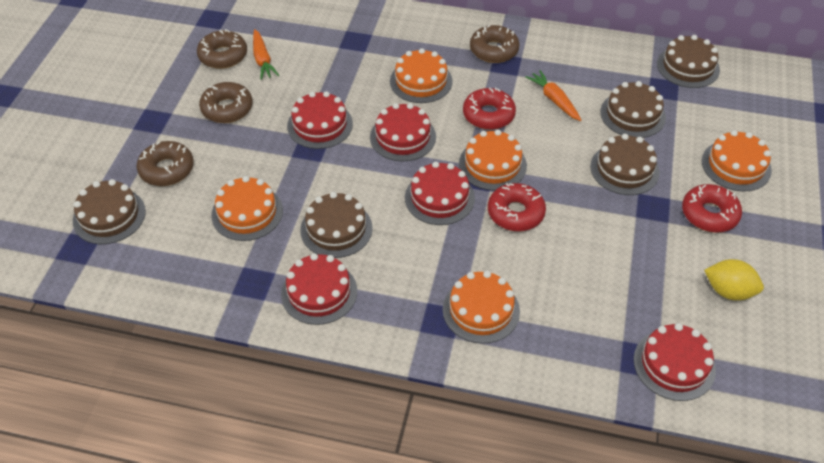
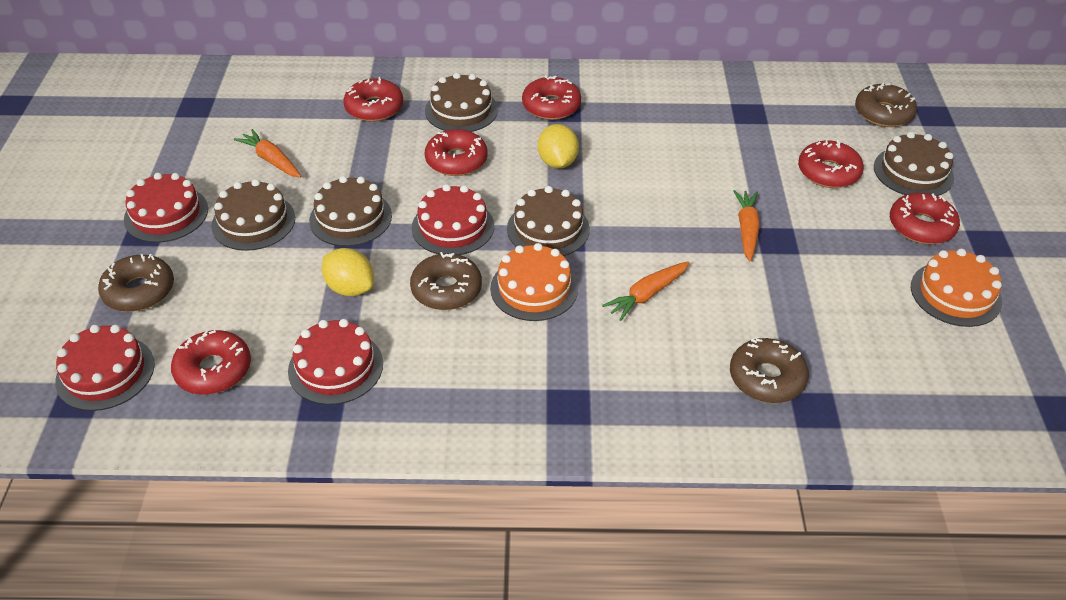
orange cake: [211,176,283,241] [390,48,453,103] [443,271,520,344] [459,130,527,191] [702,130,772,191] = 5 -> [490,243,578,321] [911,249,1002,327] = 2
orange carrot: [253,29,279,80] [525,70,581,121] = 2 -> [234,129,301,178] [602,261,690,321] [733,190,760,262] = 3
red cake: [281,253,357,325] [287,91,353,149] [370,103,436,161] [405,161,475,225] [634,323,716,401] = 5 -> [55,324,155,411] [124,173,208,243] [288,319,383,405] [412,184,494,255] = 4
red donut: [463,87,516,130] [488,183,546,231] [682,184,742,233] = 3 -> [171,330,251,395] [343,77,403,122] [425,129,488,176] [522,76,581,120] [798,140,864,188] [890,193,960,244] = 6
yellow lemon: [704,259,764,301] = 1 -> [322,248,374,296] [538,124,579,169] = 2

